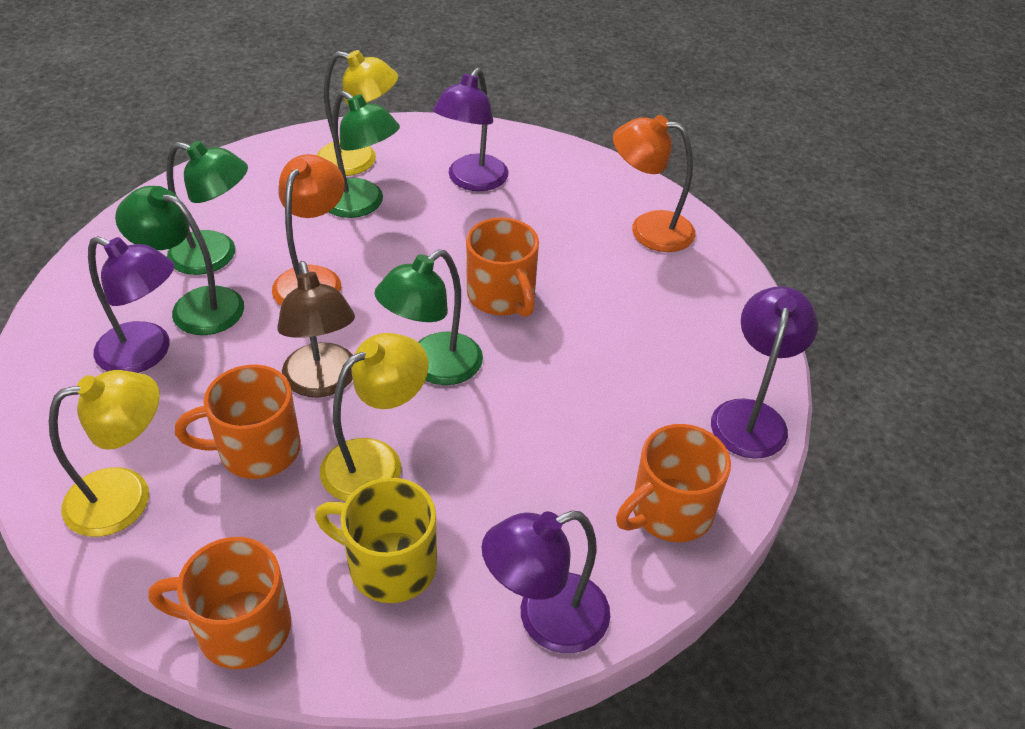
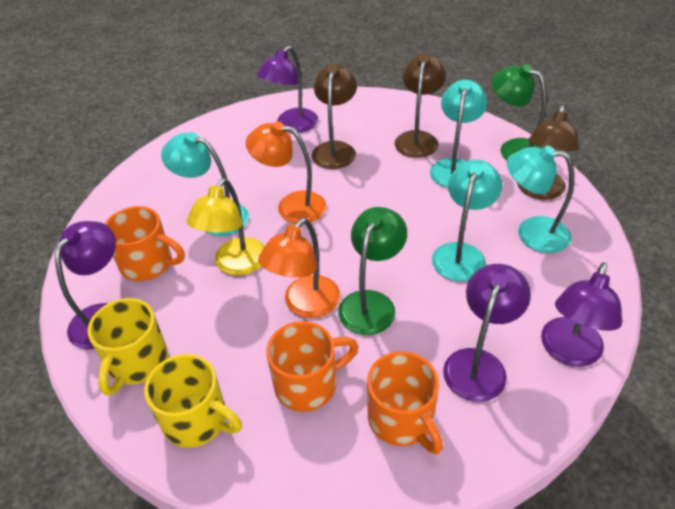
brown lamp: [277,261,355,398] = 1 -> [312,64,357,169] [395,54,446,158] [517,105,580,200] = 3
green lamp: [115,186,244,335] [167,141,248,275] [329,91,400,218] [374,249,483,385] = 4 -> [338,207,407,335] [492,64,546,160] = 2
orange mug: [148,537,292,669] [175,364,301,479] [466,217,539,317] [616,424,731,542] = 4 -> [105,206,185,281] [266,321,359,412] [367,352,443,454] = 3
turquoise lamp: none = 0 -> [161,132,249,236] [430,80,487,188] [432,160,502,282] [507,146,574,253] = 4
yellow lamp: [49,370,160,537] [317,50,398,176] [320,333,429,502] = 3 -> [187,178,265,276] = 1
yellow mug: [315,478,437,603] = 1 -> [88,298,168,396] [144,354,242,448] = 2

